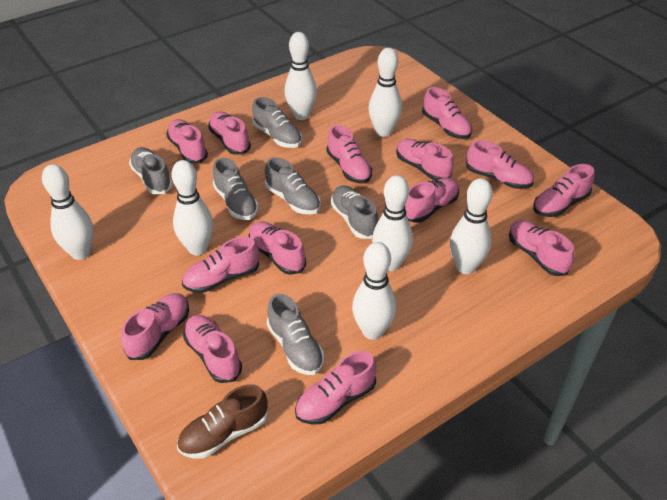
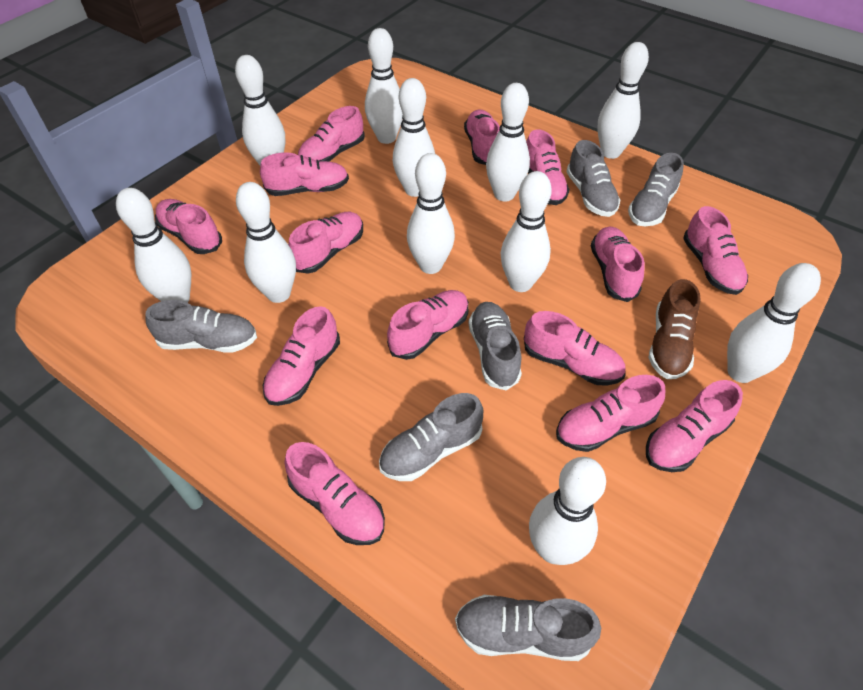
white bowling pin: [42,164,94,260] [171,160,213,255] [284,32,317,120] [352,242,396,340] [369,48,402,137] [372,175,413,271] [450,178,493,274] = 7 -> [116,188,191,303] [235,55,285,166] [236,182,296,303] [365,28,403,144] [393,78,435,197] [407,153,455,274] [486,83,530,202] [501,171,552,292] [529,457,606,565] [597,42,649,159] [727,263,821,383] = 11

